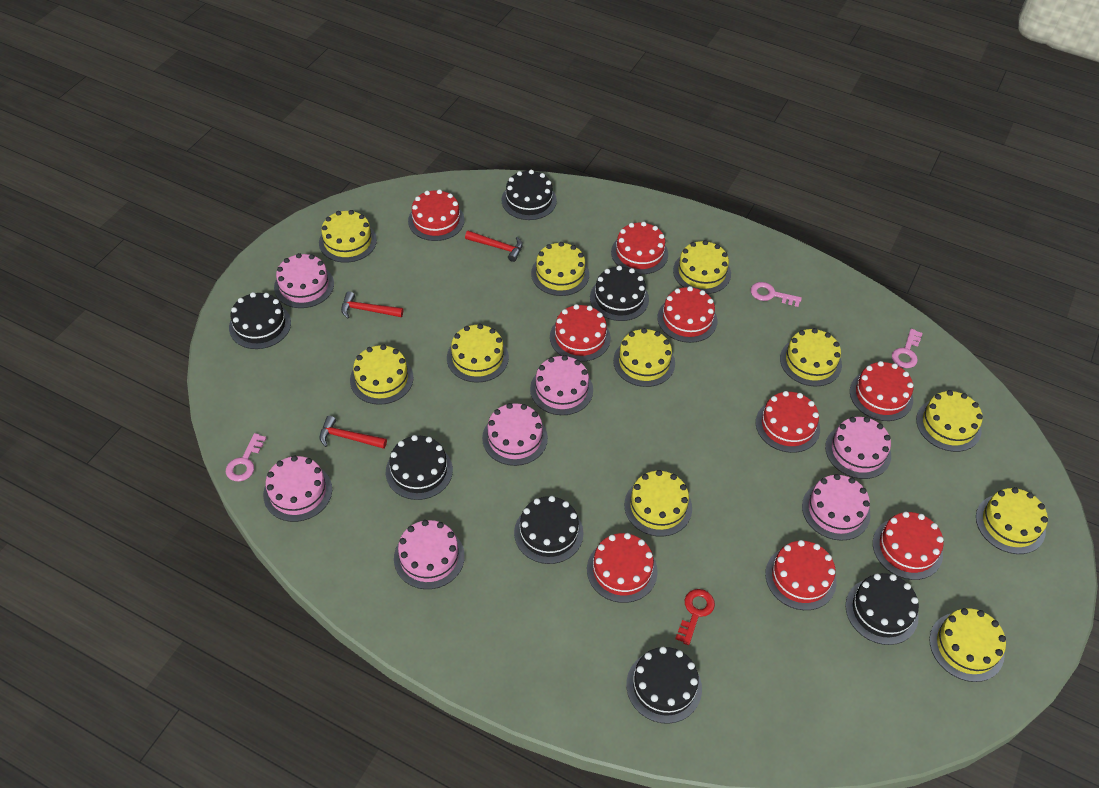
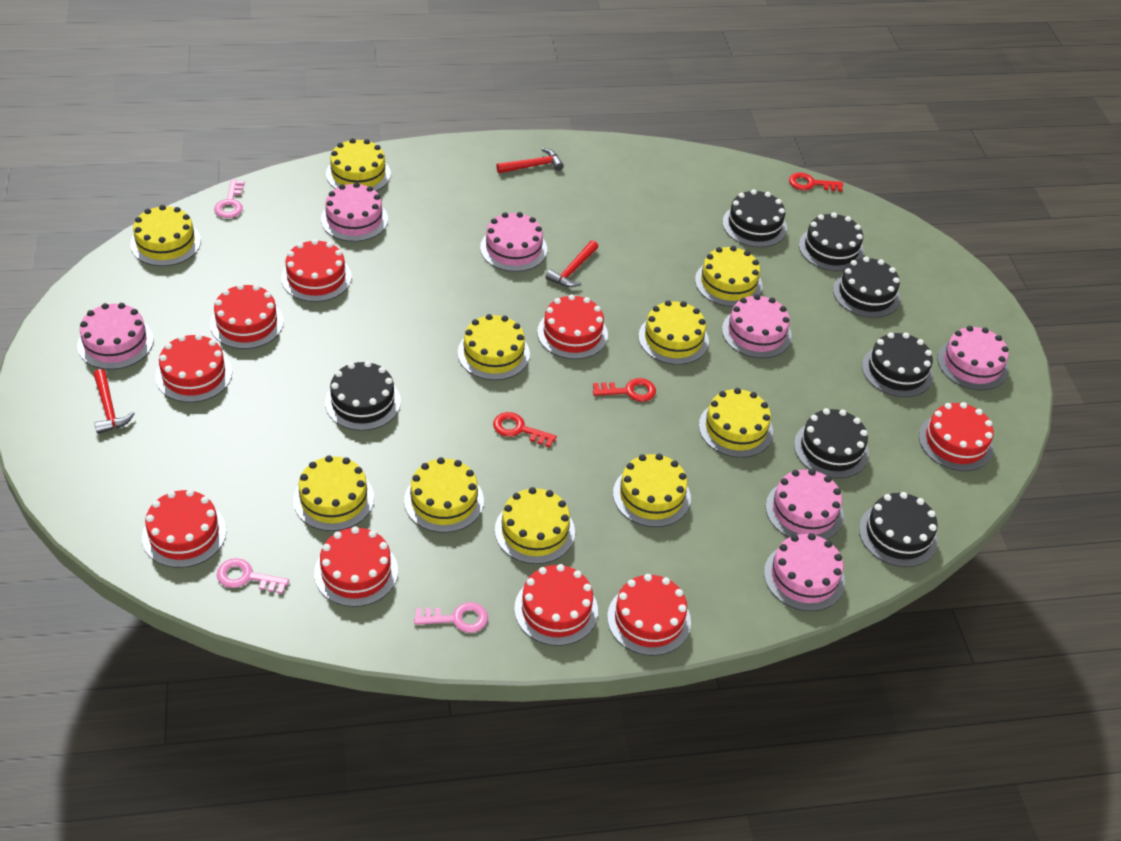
red key: [675,589,715,645] = 1 -> [493,412,557,448] [593,378,656,402] [789,172,843,192] = 3
yellow cake: [319,210,377,263] [350,344,413,405] [447,324,509,383] [531,242,589,296] [613,328,675,387] [624,470,692,536] [673,240,731,294] [780,328,842,386] [916,390,983,452] [929,608,1006,682] [976,487,1048,554] = 11 -> [130,205,201,266] [293,455,374,531] [326,138,391,191] [404,457,484,533] [458,314,530,380] [495,487,575,564] [613,454,691,527] [638,300,709,365] [695,246,763,307] [699,388,773,458] = 10

